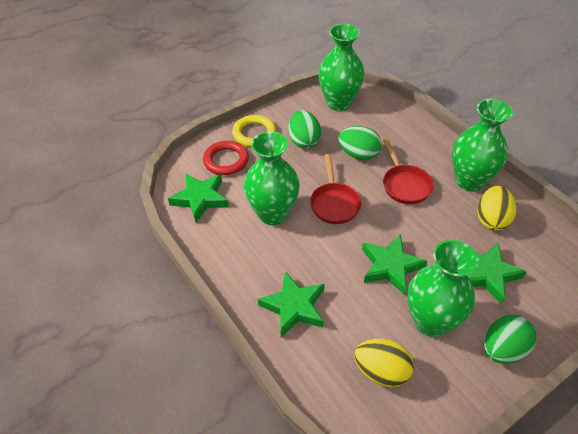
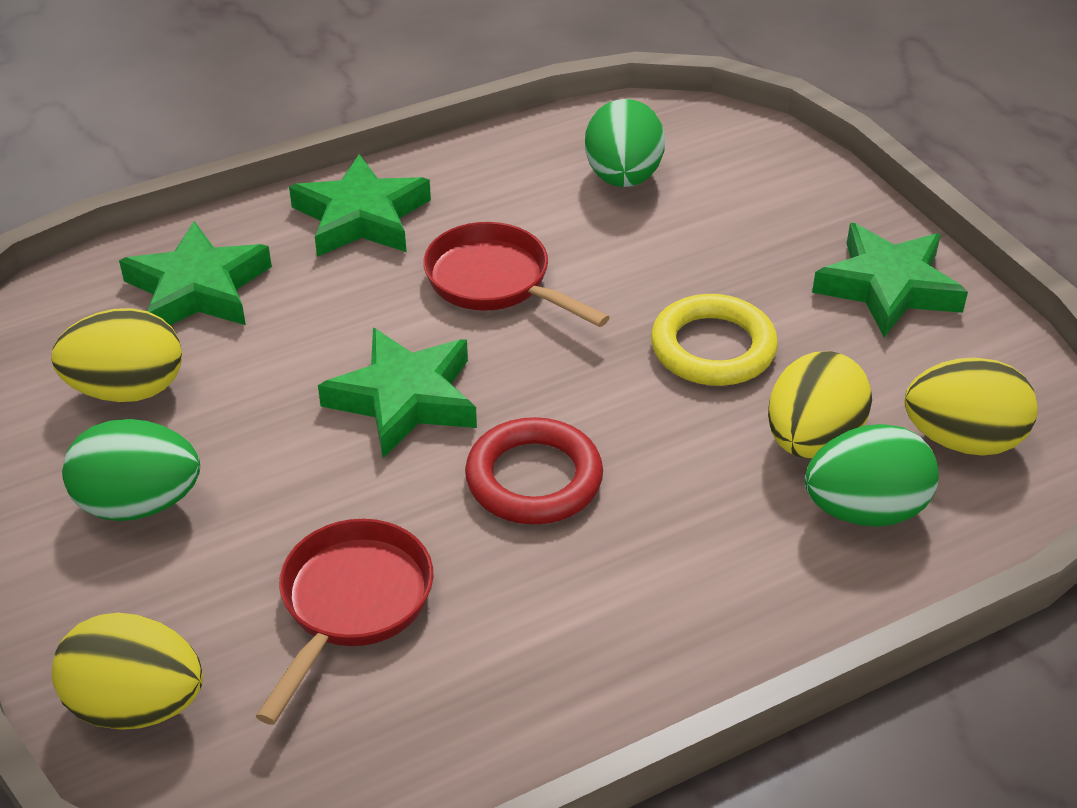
green vase: [244,131,300,225] [318,24,365,111] [407,240,479,337] [452,99,513,191] = 4 -> none = 0
yellow egg: [354,339,414,388] [477,186,516,231] = 2 -> [51,308,182,402] [52,613,203,730] [768,351,872,458] [905,358,1038,456] = 4

